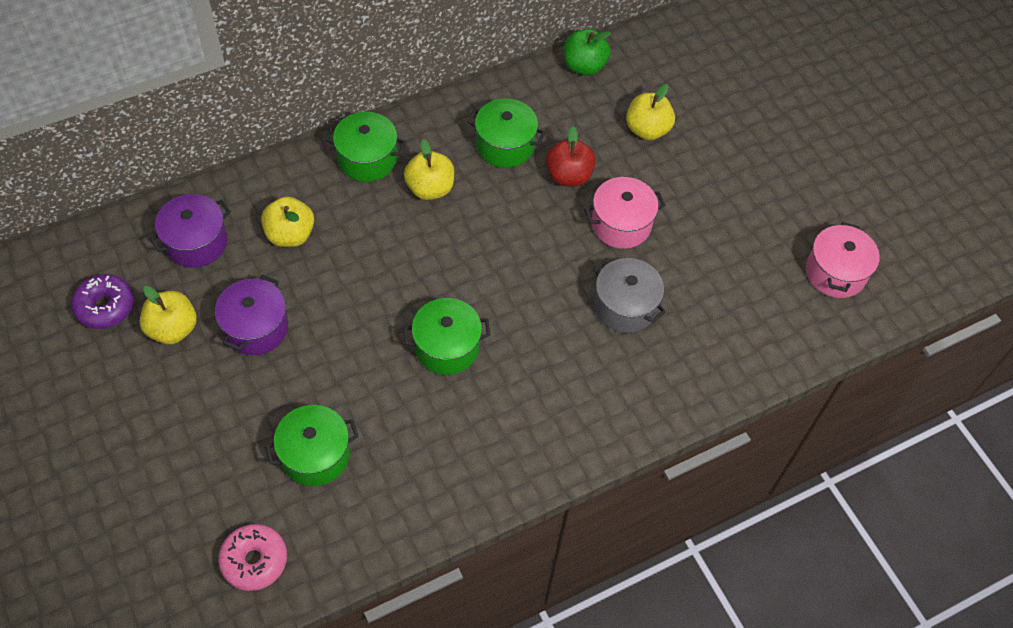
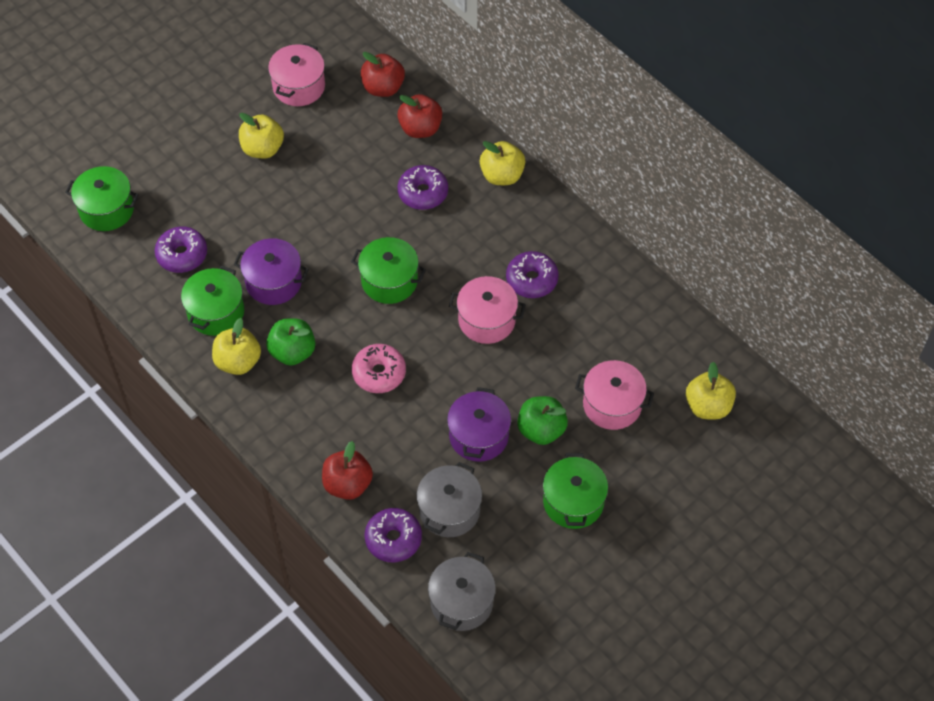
green apple: [564,29,611,76] = 1 -> [266,318,315,366] [517,396,568,445] = 2
grey pot: [593,258,666,333] = 1 -> [417,462,482,537] [428,552,496,631] = 2
pink pot: [584,177,665,249] [806,222,880,298] = 2 -> [268,43,325,106] [449,276,526,344] [575,360,654,430] = 3
purple donut: [71,274,134,329] = 1 -> [155,227,207,273] [364,508,422,562] [397,165,448,210] [506,251,559,298] = 4
red apple: [546,126,596,187] = 1 -> [322,441,373,500] [361,52,405,97] [397,94,442,138] = 3

